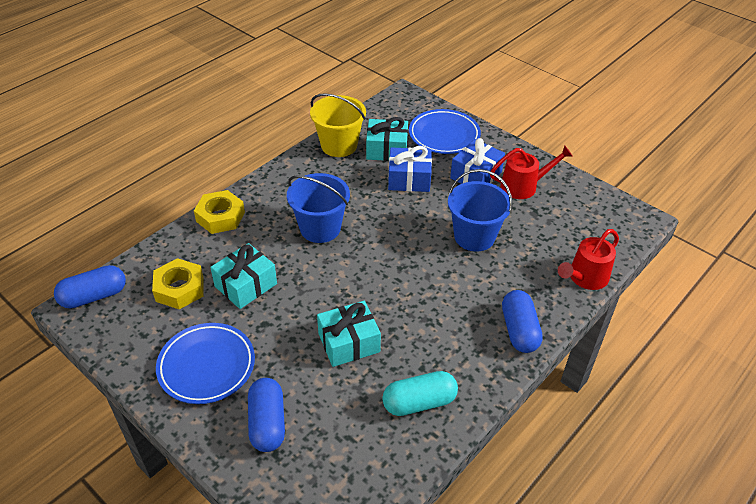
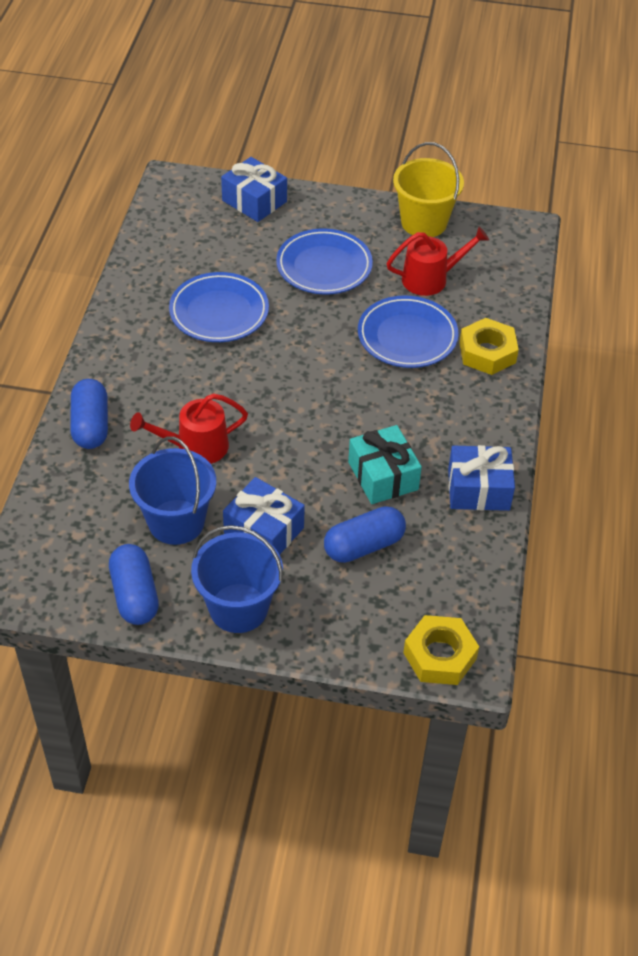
blue gift: [388,146,432,192] [450,138,505,184] = 2 -> [221,157,287,222] [223,477,305,555] [448,445,515,511] = 3
blue plate: [156,323,255,404] [409,109,481,154] = 2 -> [169,272,269,342] [276,228,373,295] [358,295,459,368] = 3
turquoise capsule: [382,371,458,416] = 1 -> none = 0
turquoise gift: [210,243,277,309] [317,301,381,367] [366,117,408,161] = 3 -> [348,425,422,504] = 1

